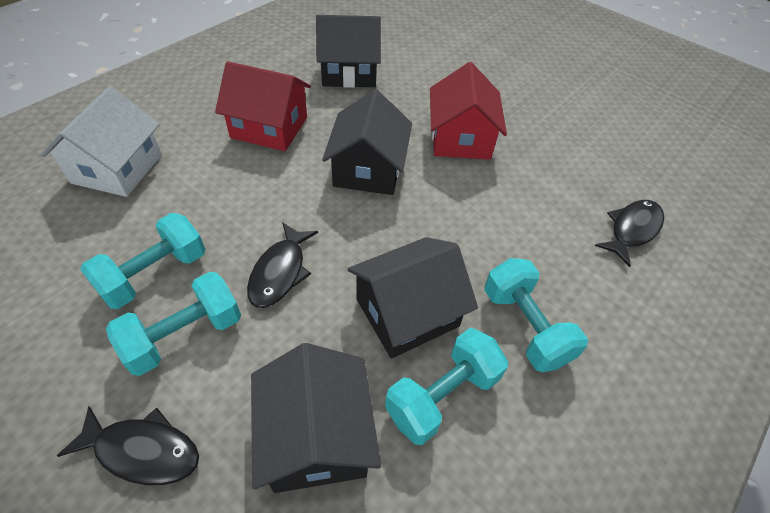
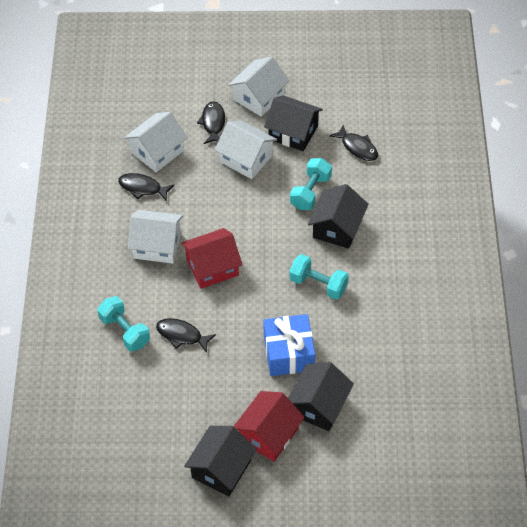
black fish: [57,406,199,485] [247,222,318,308] [595,200,664,267] = 3 -> [118,173,174,201] [156,318,216,353] [197,101,225,144] [329,125,378,161] = 4
blue gift: none = 0 -> [263,314,315,376] = 1
turquoise dumbbell: [80,213,205,309] [106,272,241,376] [385,328,508,445] [484,258,588,372] = 4 -> [97,296,150,351] [289,254,349,300] [290,158,332,210] = 3
white house: [41,86,162,197] = 1 -> [124,112,188,172] [128,210,183,264] [215,120,277,179] [228,57,290,117] = 4

